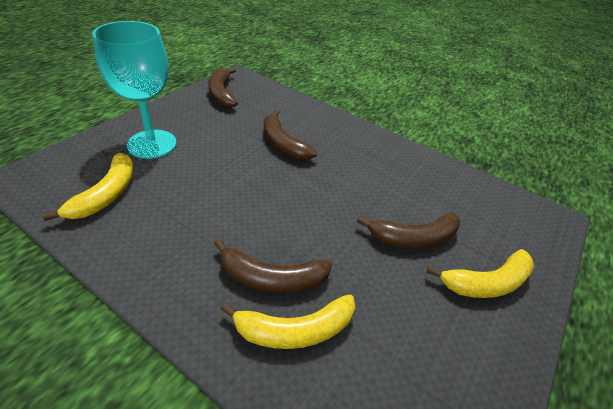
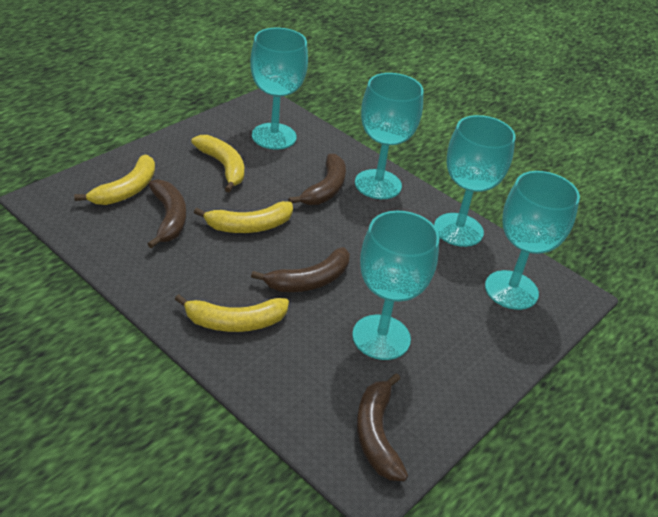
turquoise goblet: [92,21,177,159] = 1 -> [250,28,308,150] [352,211,440,360] [355,73,424,199] [434,115,516,247] [485,171,580,310] = 5
yellow banana: [42,153,133,221] [220,294,355,349] [426,249,534,298] = 3 -> [74,155,155,205] [175,294,289,332] [191,135,244,192] [194,201,293,233] = 4

